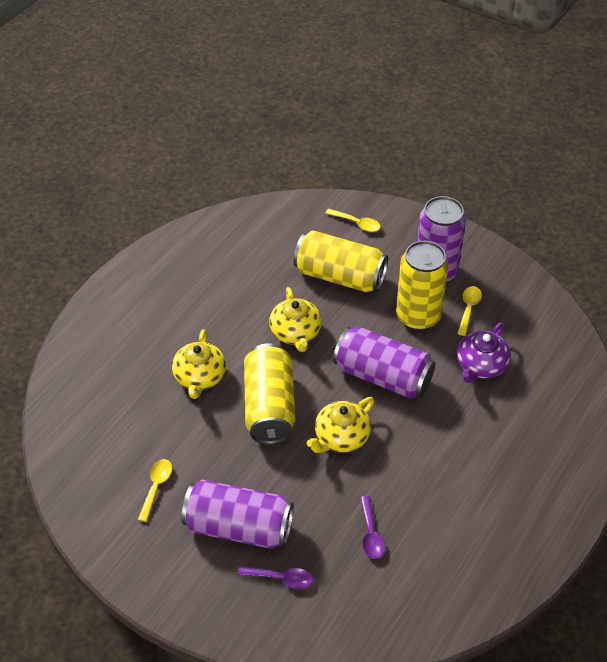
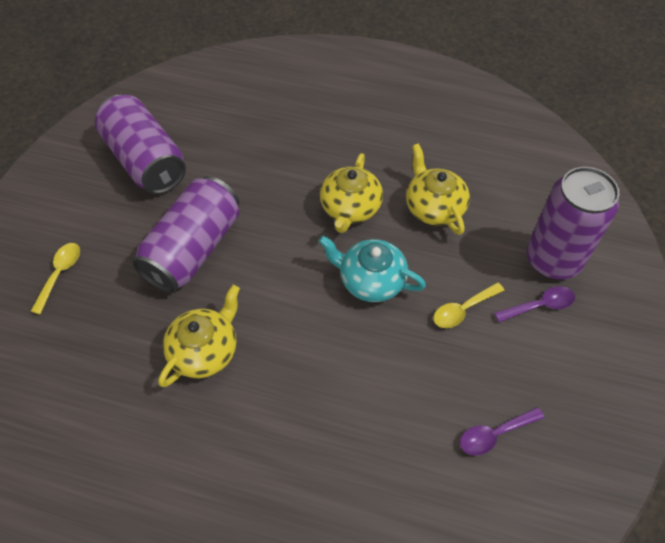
purple teapot: [457,322,511,383] = 1 -> none = 0
turquoise teapot: none = 0 -> [318,236,426,302] = 1
yellow can: [244,343,296,445] [293,230,388,292] [396,241,449,330] = 3 -> none = 0
yellow spoon: [138,459,172,522] [325,209,381,232] [457,286,482,336] = 3 -> [30,243,80,314] [433,282,504,328] = 2

